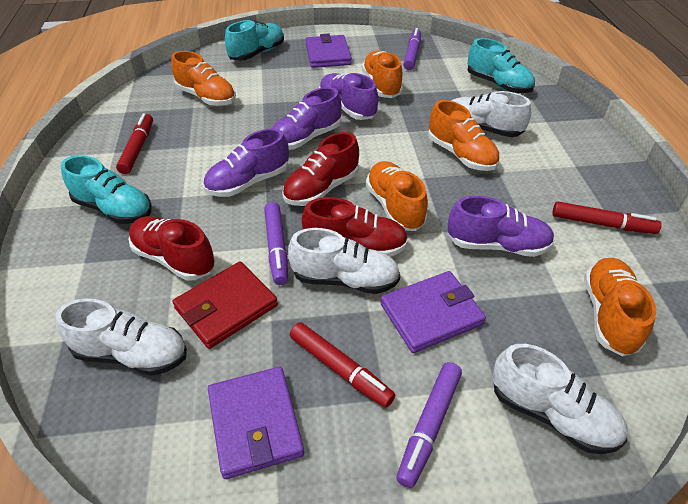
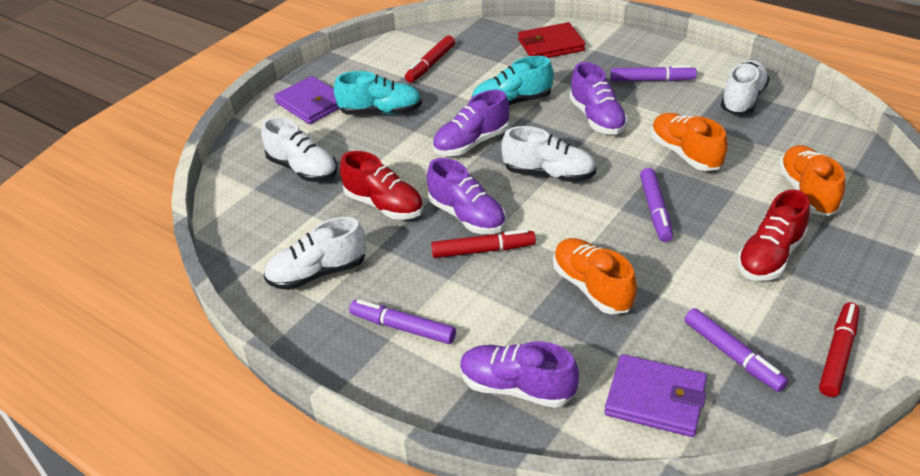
orange shoe: [171,51,236,106] [362,51,403,98] [366,161,428,231] [428,100,500,171] [584,258,656,356] = 5 -> [553,238,637,314] [651,113,728,171] [778,145,845,216] = 3
purple marker: [264,202,288,285] [396,362,462,488] [403,28,421,70] = 3 -> [349,299,456,344] [611,65,697,81] [640,168,673,242] [684,308,788,392] = 4
purple wallet: [208,367,304,479] [306,33,352,68] [381,271,486,353] = 3 -> [274,76,339,124] [605,354,707,437] = 2
red shoe: [129,216,215,281] [282,132,359,206] [302,197,408,257] = 3 -> [340,151,423,220] [737,190,810,281] = 2
turquoise shoe: [61,155,152,224] [225,20,284,61] [468,38,535,94] = 3 -> [334,71,422,115] [472,56,554,106] = 2

